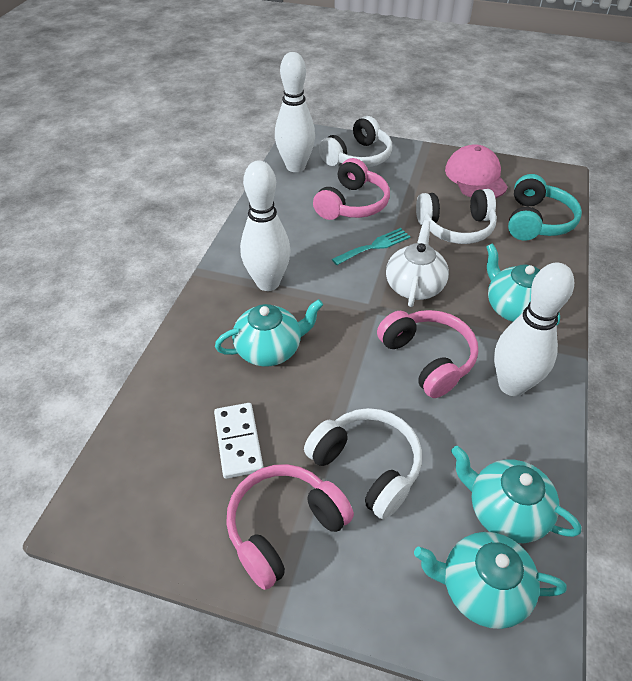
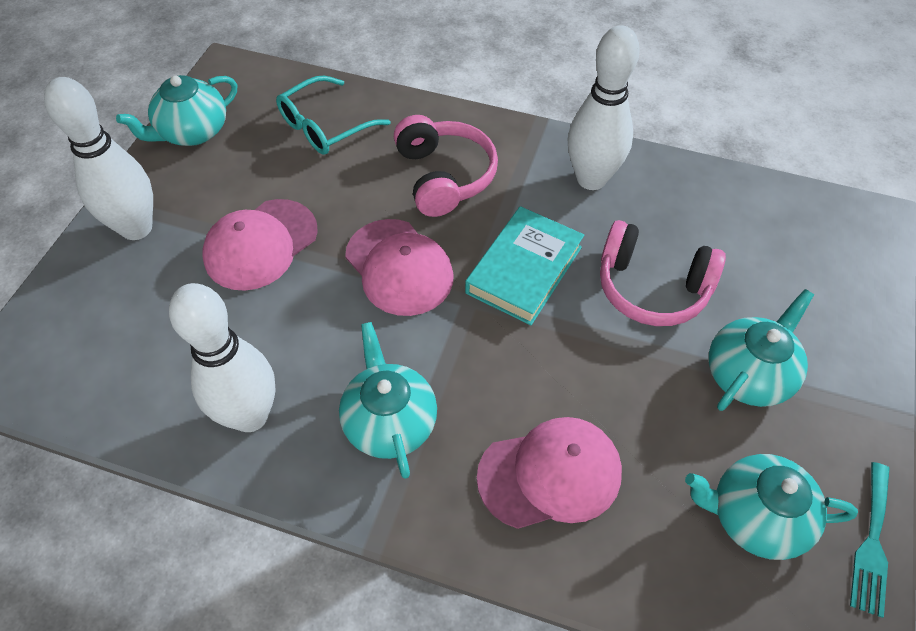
pink cap: [445,144,508,198] = 1 -> [203,199,318,291] [345,219,454,316] [477,417,622,529] = 3
pink headphones: [226,464,354,590] [313,158,390,220] [377,310,478,398] = 3 -> [394,115,498,217] [600,220,726,326] = 2
turquoise book: none = 0 -> [465,206,584,325] = 1
turquoise glasses: none = 0 -> [276,76,391,155] = 1
turquoise headphones: [508,174,582,241] = 1 -> none = 0
white domino: [214,403,264,479] = 1 -> none = 0
white headphones: [304,408,422,519] [319,116,392,167] [416,189,497,244] = 3 -> none = 0
white teapot: [386,220,449,307] = 1 -> none = 0

